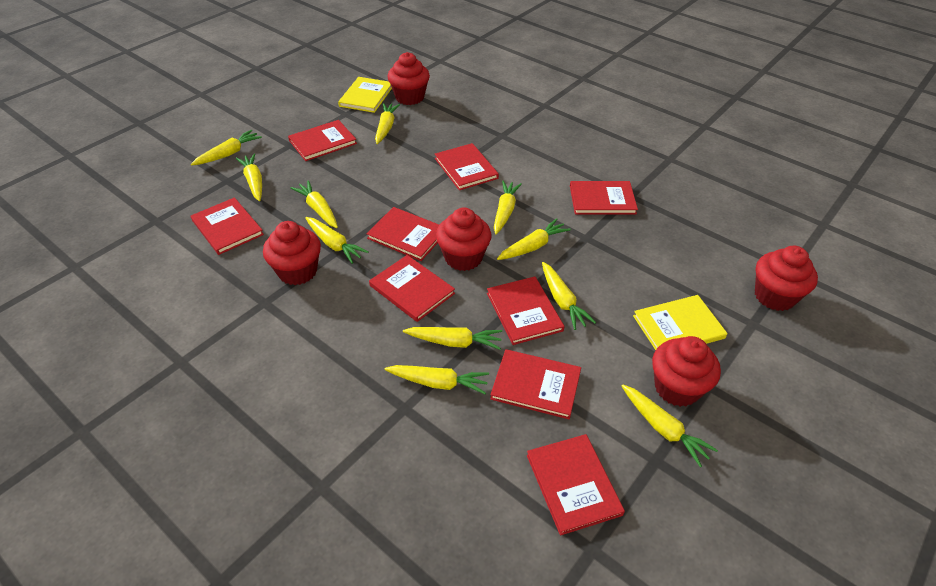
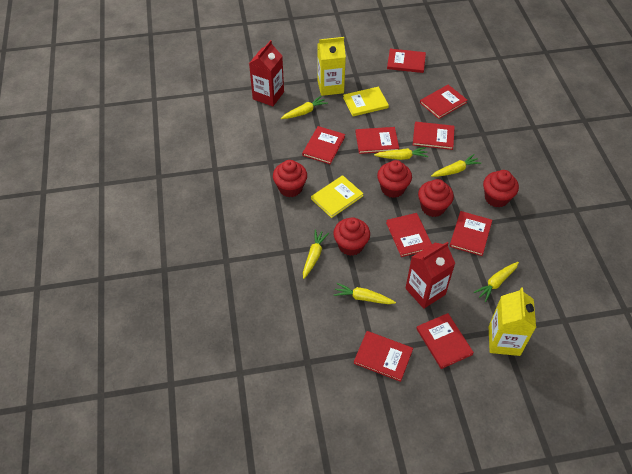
red carton: none = 0 -> [249,40,284,106] [405,242,455,309] = 2
yellow carrot: [191,130,262,165] [236,153,262,201] [291,180,338,228] [305,217,369,264] [375,103,400,144] [385,365,489,394] [403,327,502,350] [494,181,522,234] [497,218,571,260] [542,262,596,330] [622,385,718,467] = 11 -> [281,96,328,119] [303,230,329,279] [333,283,396,304] [374,147,428,160] [431,154,481,177] [474,262,519,302] = 6
yellow carton: none = 0 -> [317,37,346,96] [488,287,536,356] = 2

